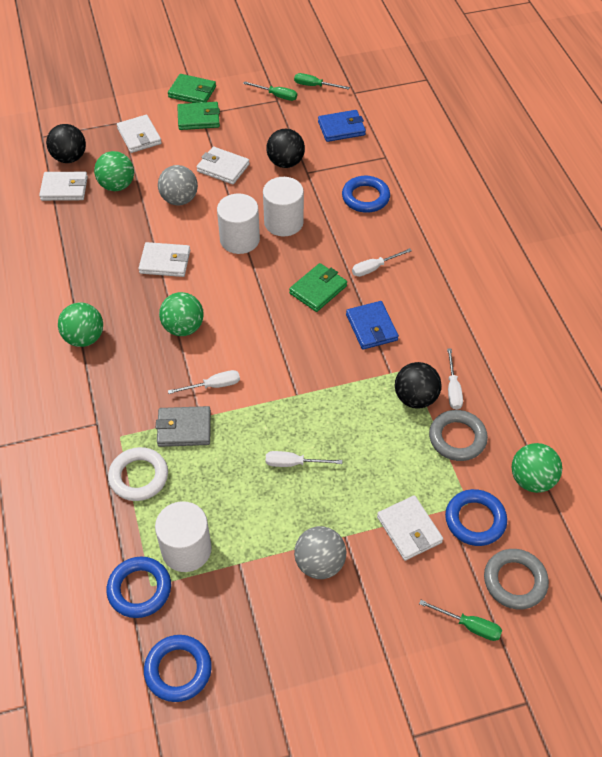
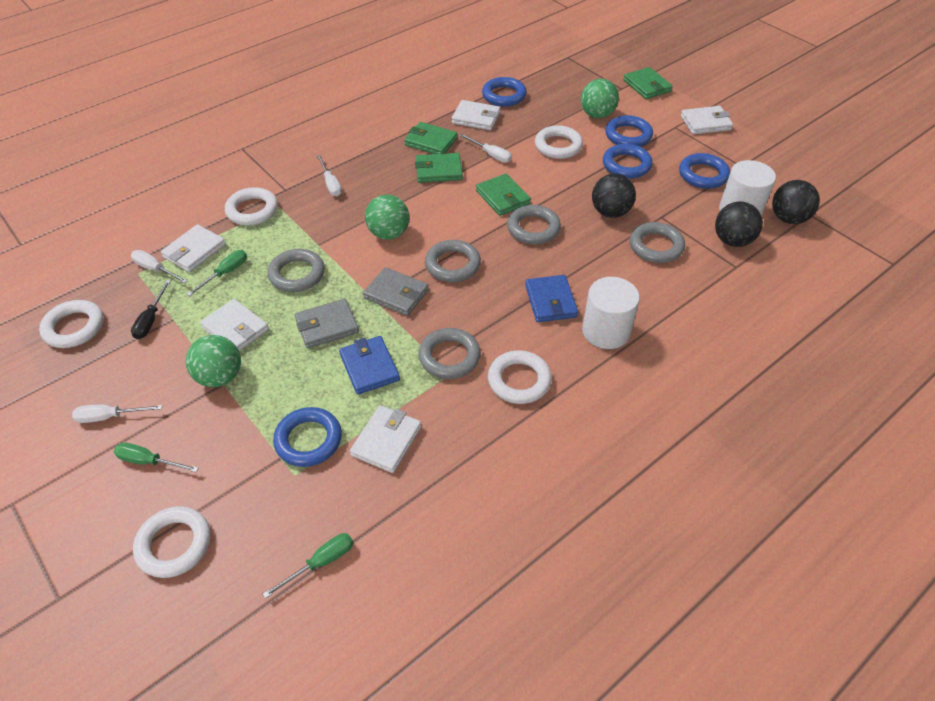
black screwdriver: none = 0 -> [131,280,171,339] = 1
blue ring: [107,557,171,618] [144,635,212,702] [342,176,390,213] [445,489,507,546] = 4 -> [273,407,342,467] [482,77,527,107] [603,144,652,179] [605,115,653,147] [679,153,730,189] = 5
green ball: [58,303,103,347] [94,151,134,191] [159,292,204,336] [512,443,562,493] = 4 -> [186,335,241,388] [365,194,410,240] [581,79,619,118] = 3
green wallet: [168,74,216,103] [177,102,220,130] [289,263,347,312] = 3 -> [404,122,457,154] [415,153,463,183] [476,174,531,216] [623,67,673,99] = 4
grey ball: [158,165,198,206] [294,526,346,579] = 2 -> none = 0
grey ring: [429,410,488,461] [484,549,549,609] = 2 -> [267,249,325,292] [419,328,481,379] [425,240,481,282] [507,205,561,244] [630,222,685,263] = 5
grey wallet: [156,406,211,447] = 1 -> [295,299,359,348] [363,267,429,316] = 2
white cylinder: [155,501,212,572] [217,193,260,254] [263,177,304,236] = 3 -> [582,277,640,349] [719,160,776,216] = 2
white ring: [108,447,168,501] = 1 -> [39,300,104,348] [133,506,210,578] [225,187,278,226] [488,350,552,404] [535,125,583,159] = 5

